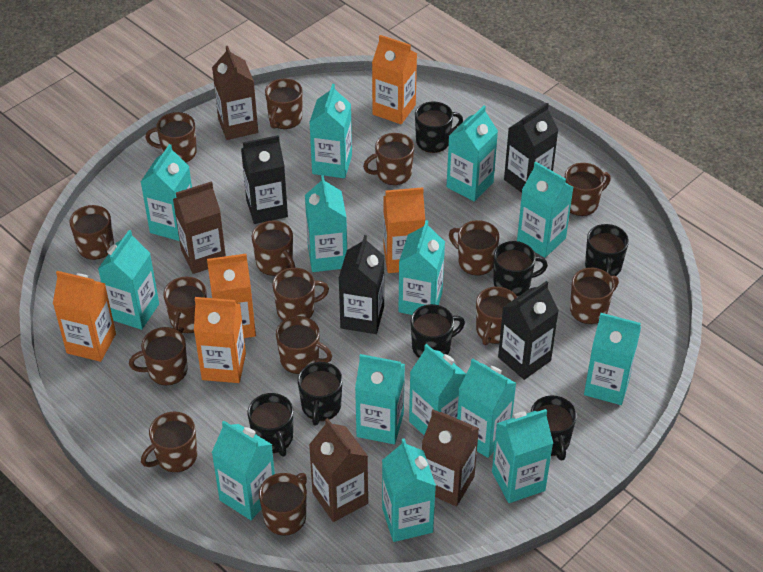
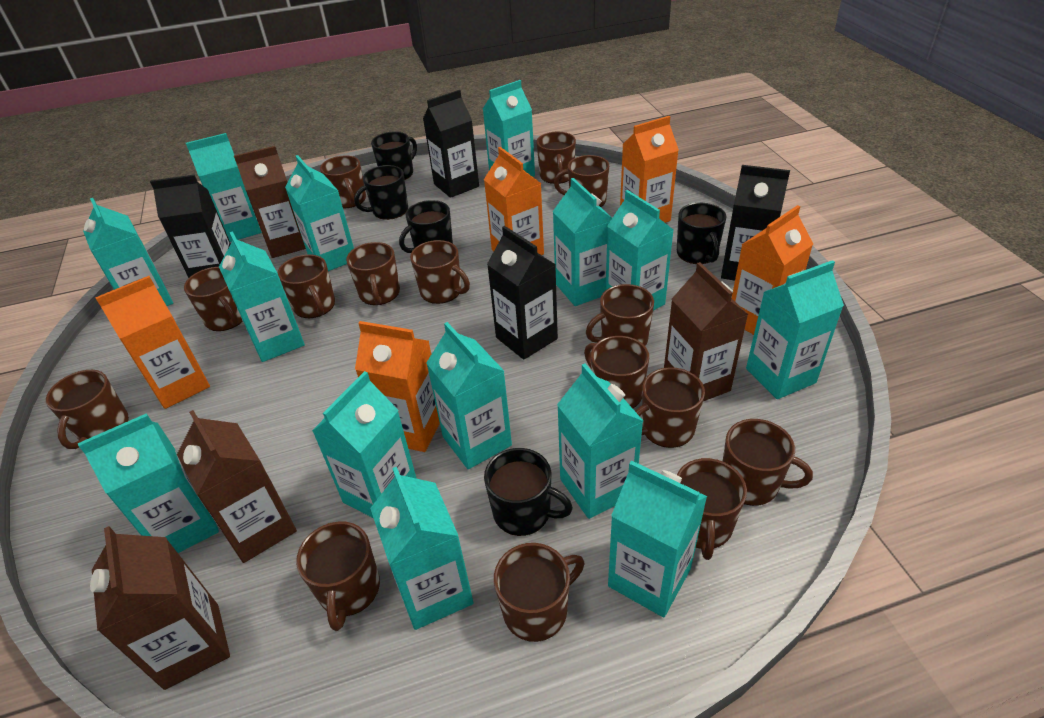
black mug: [248,393,293,457] [298,362,343,426] [411,304,465,358] [415,102,463,153] [493,241,548,296] [531,395,577,460] [585,224,629,276] = 7 -> [354,165,408,220] [371,132,417,180] [399,200,453,253] [484,448,573,536] [677,203,726,264] = 5

